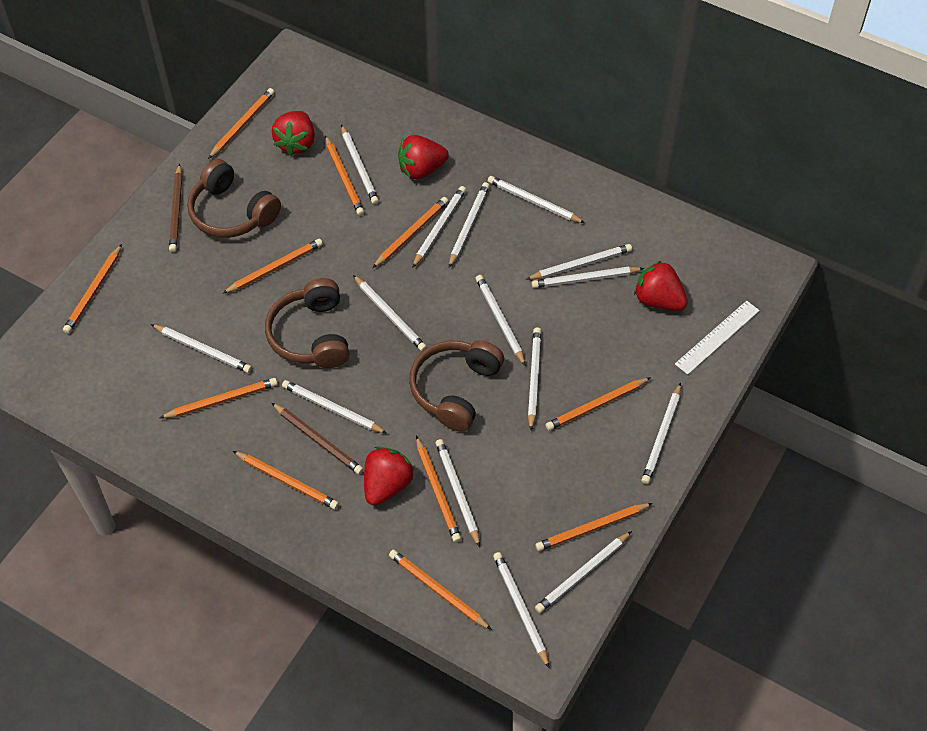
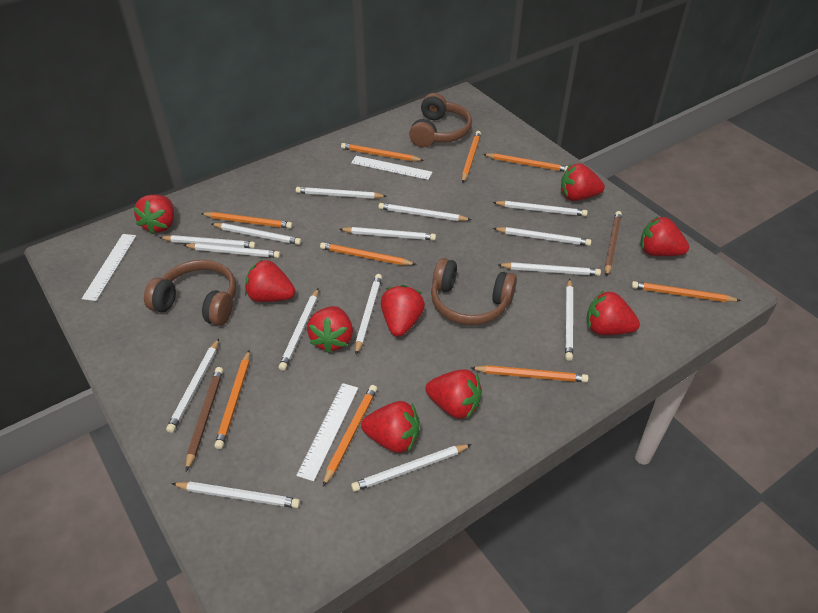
orange pencil: [63,244,122,334] [160,378,278,418] [208,88,274,159] [222,239,323,294] [233,451,339,510] [325,135,364,216] [372,197,448,268] [389,549,492,630] [416,436,461,542] [535,503,653,551] [545,377,651,431] = 11 -> [201,212,293,229] [214,350,250,449] [320,242,417,265] [323,385,377,486] [341,143,424,161] [462,131,481,183] [471,365,589,382] [483,153,568,172] [631,281,741,302] = 9
red strawberry: [272,111,315,156] [364,447,415,506] [398,135,449,179] [634,260,688,311] = 4 -> [133,195,174,234] [245,259,295,302] [307,306,353,353] [361,401,420,453] [381,285,425,337] [426,369,482,419] [561,163,605,201] [587,290,640,335] [640,216,689,256] = 9
white ruler: [675,301,760,375] = 1 -> [82,234,136,301] [296,383,358,481] [351,156,433,180] = 3

